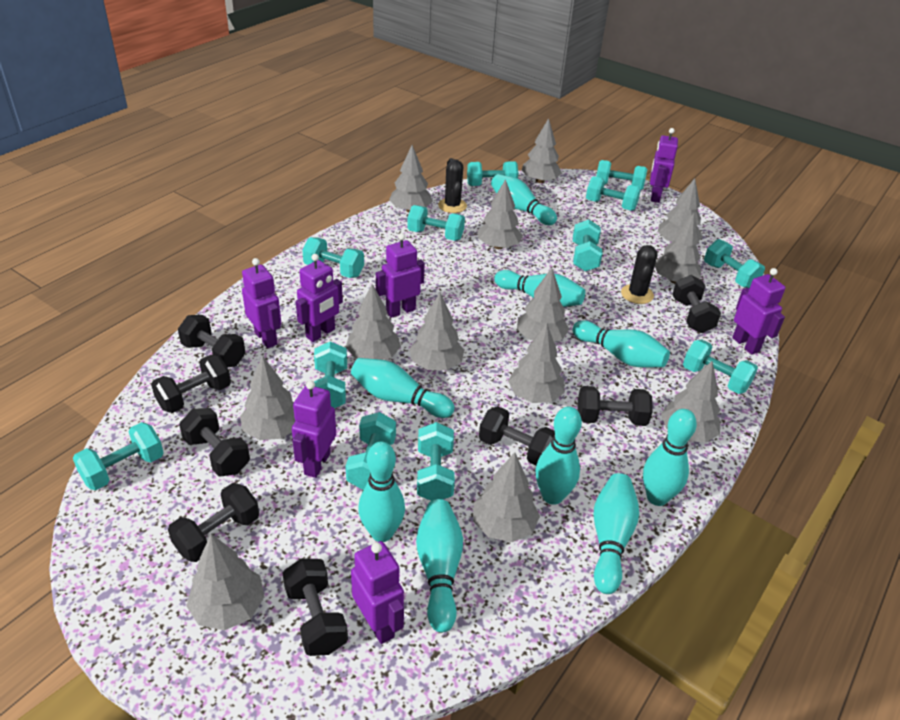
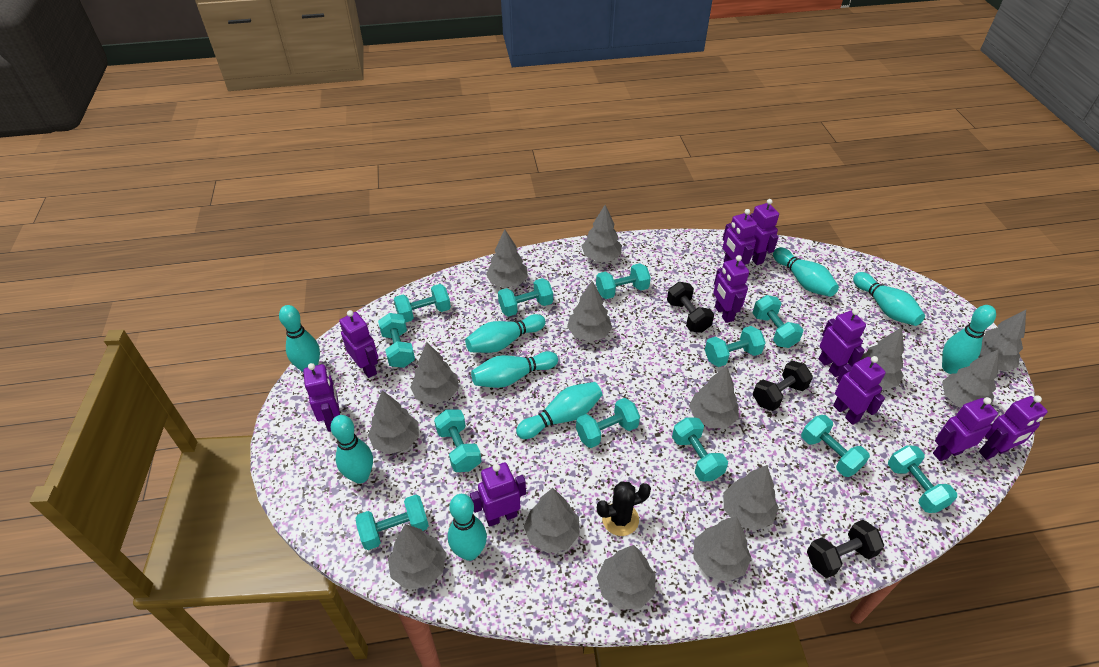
black cactus: [438,158,467,213] [621,245,658,304] = 2 -> [597,481,651,536] = 1
black dumbbell: [151,355,231,413] [168,483,259,562] [178,315,246,367] [179,408,250,477] [282,558,348,656] [479,406,555,465] [578,386,653,426] [672,275,721,333] = 8 -> [667,282,714,333] [753,361,813,411] [807,520,884,578] = 3
grey tree: [186,534,264,630] [240,355,296,440] [346,284,401,360] [389,145,433,212] [409,293,464,370] [473,453,540,542] [477,179,523,249] [508,323,565,403] [517,268,569,342] [521,118,562,183] [655,213,701,283] [658,178,703,242] [661,361,720,443] = 13 -> [368,390,419,454] [388,524,446,589] [410,342,459,405] [486,229,528,288] [524,488,580,553] [567,281,612,342] [582,205,622,262] [597,545,656,610] [689,366,739,428] [693,516,751,582] [723,465,779,530] [860,327,904,389] [942,349,999,408] [978,310,1026,371] = 14
purple robot: [242,258,281,348] [292,381,336,478] [296,254,343,342] [351,541,404,644] [376,233,425,318] [650,128,678,203] [732,268,785,355] = 7 -> [303,363,340,432] [339,310,378,378] [470,462,526,527] [713,255,749,323] [722,209,757,265] [750,199,779,265] [819,309,866,377] [833,356,886,425] [933,397,998,461] [979,395,1048,460] = 10

